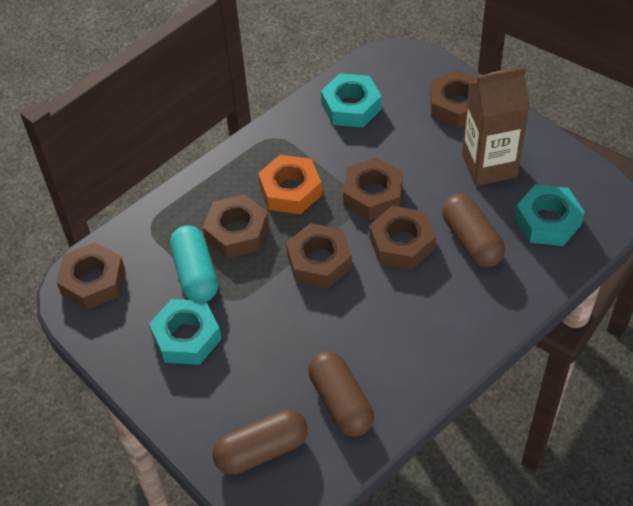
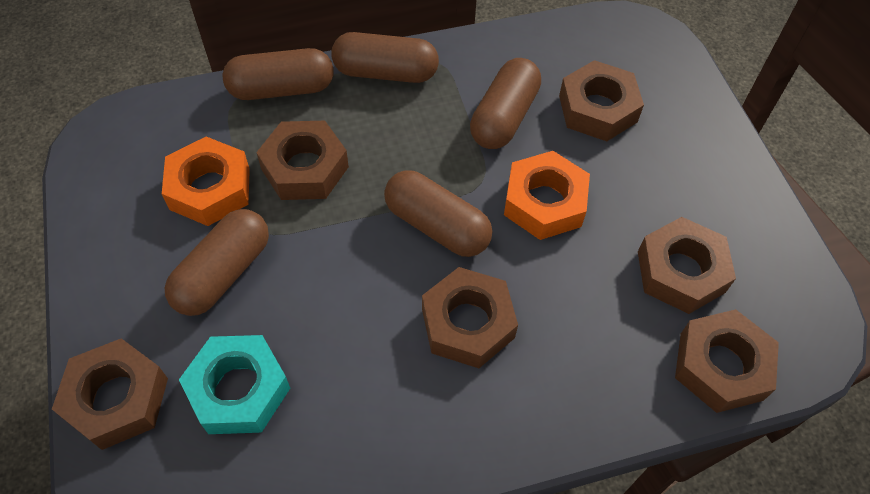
brown capsule: [212,409,308,475] [308,351,374,437] [442,194,505,267] = 3 -> [165,209,269,316] [223,48,334,100] [331,32,439,83] [384,170,492,257] [470,58,541,149] = 5
brown carton: [462,67,530,186] = 1 -> none = 0
orange nut: [258,155,322,214] = 1 -> [162,136,250,226] [504,151,590,240] = 2
turquoise capsule: [170,225,218,302] = 1 -> none = 0
turquoise nut: [149,299,222,365] [321,73,382,127] [515,185,585,246] = 3 -> [179,335,290,434] = 1

